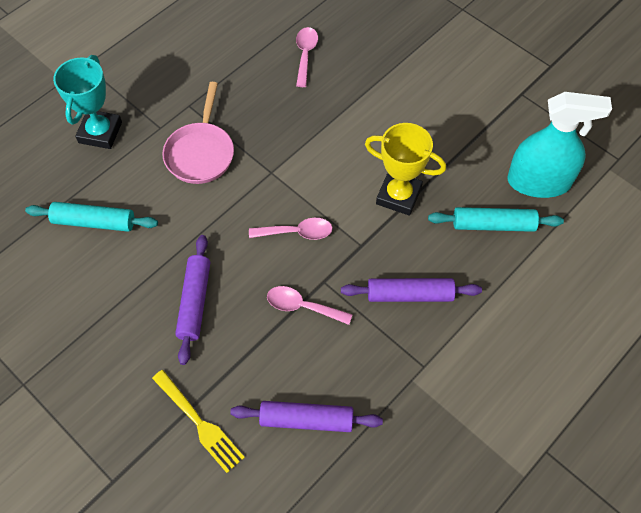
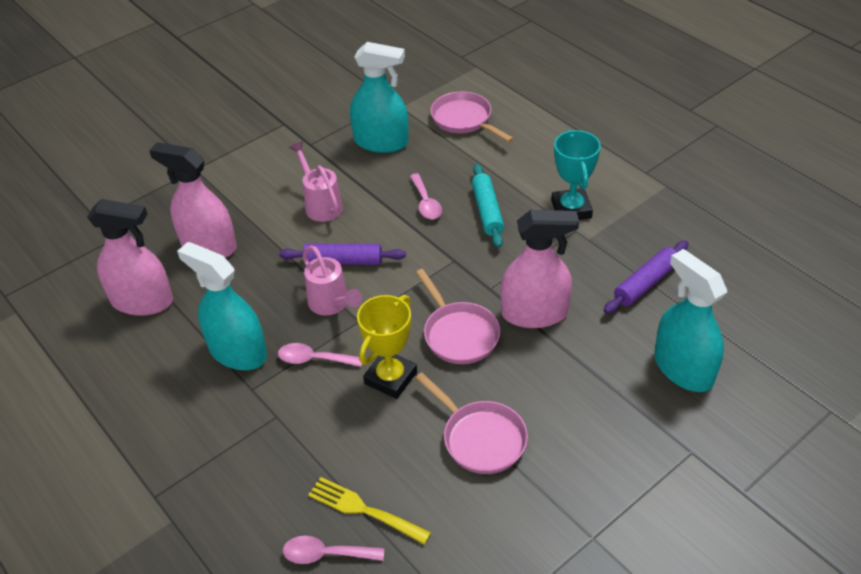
pink pan: [162,82,234,184] = 1 -> [415,372,528,474] [416,269,500,364] [430,92,514,142] = 3
pink spray bottle: none = 0 -> [87,199,173,316] [149,142,237,258] [501,210,579,328] = 3
pink watering can: none = 0 -> [289,141,343,222] [302,246,362,316] = 2
purple rolling pin: [175,235,210,365] [230,401,383,432] [341,278,482,302] = 3 -> [279,244,406,265] [604,241,689,314] = 2
turquoise rolling pin: [25,202,158,232] [428,207,564,232] = 2 -> [472,164,504,248] = 1
turquoise spray bottle: [507,92,612,198] = 1 -> [177,242,267,370] [350,42,409,153] [654,249,727,392] = 3

